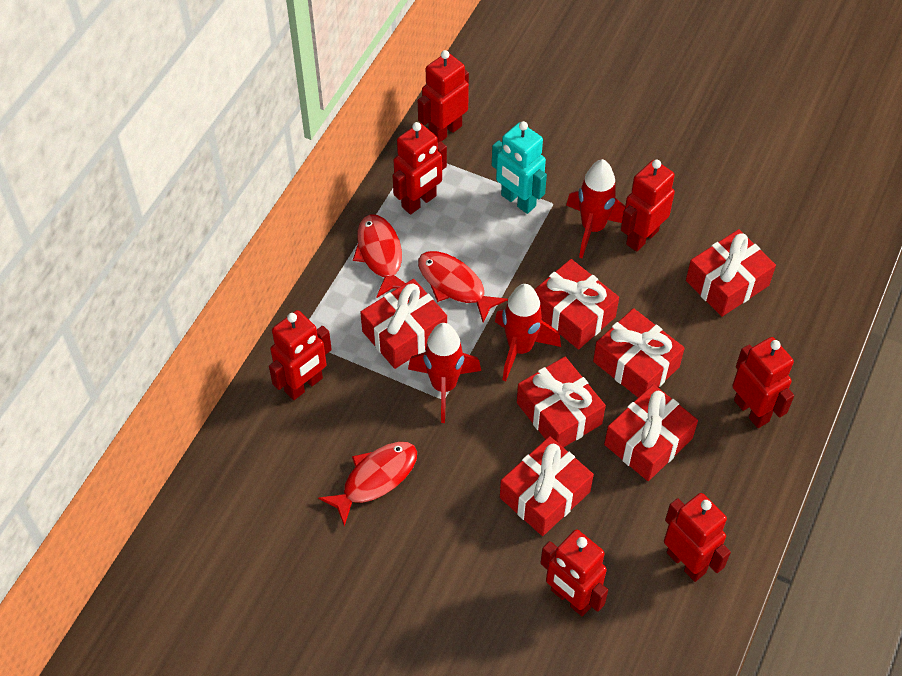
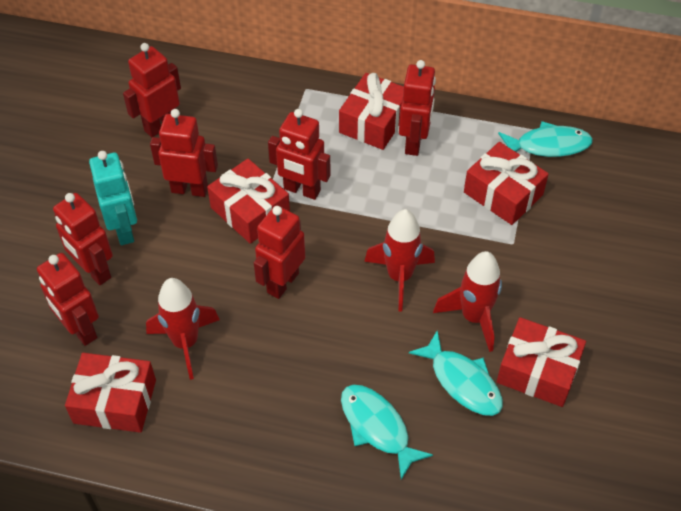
red fish: [318,442,417,526] [353,215,405,298] [418,251,508,323] = 3 -> none = 0
red gift: [360,279,447,369] [500,436,594,536] [517,357,606,448] [534,259,619,349] [593,308,685,398] [604,384,698,481] [686,229,776,317] = 7 -> [65,353,156,433] [207,159,290,244] [339,73,404,150] [464,142,549,225] [497,317,586,407] = 5
turquoise fish: none = 0 -> [341,384,433,480] [409,330,503,416] [498,121,593,157] = 3

